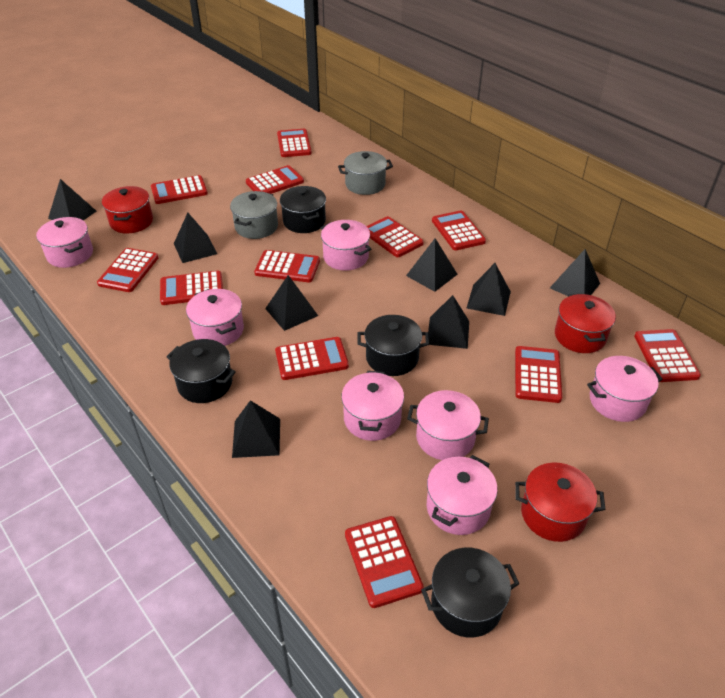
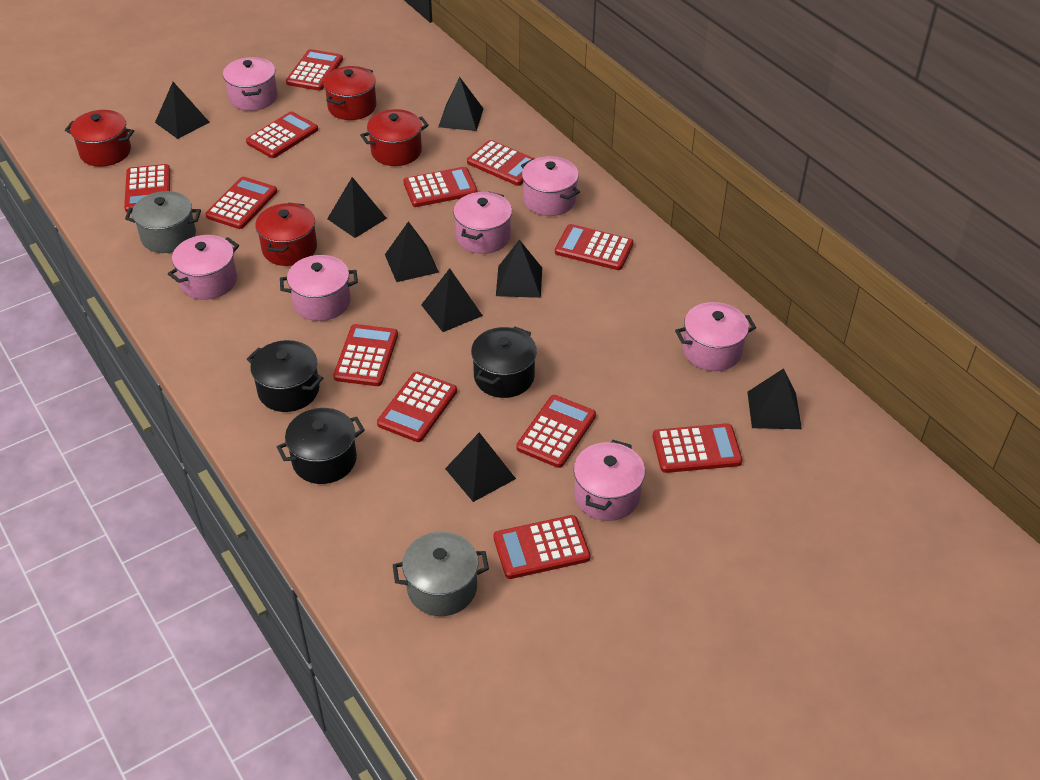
black pot: [166,339,236,403] [280,186,326,233] [357,315,429,376] [421,548,519,638] = 4 -> [247,340,323,412] [277,408,365,484] [471,327,537,398] = 3
red pot: [102,186,153,234] [515,463,606,542] [555,293,616,353] = 3 -> [65,110,134,167] [255,203,317,266] [323,66,376,120] [360,109,429,166] = 4

